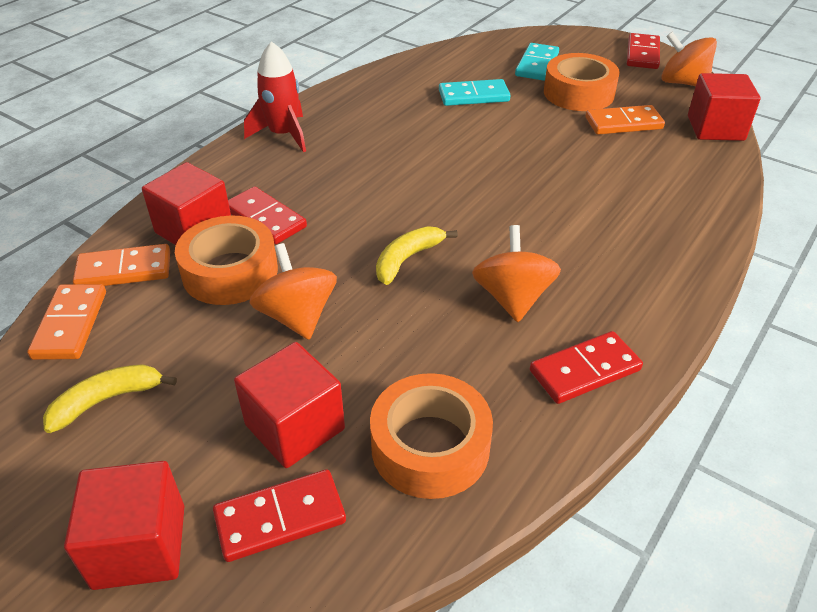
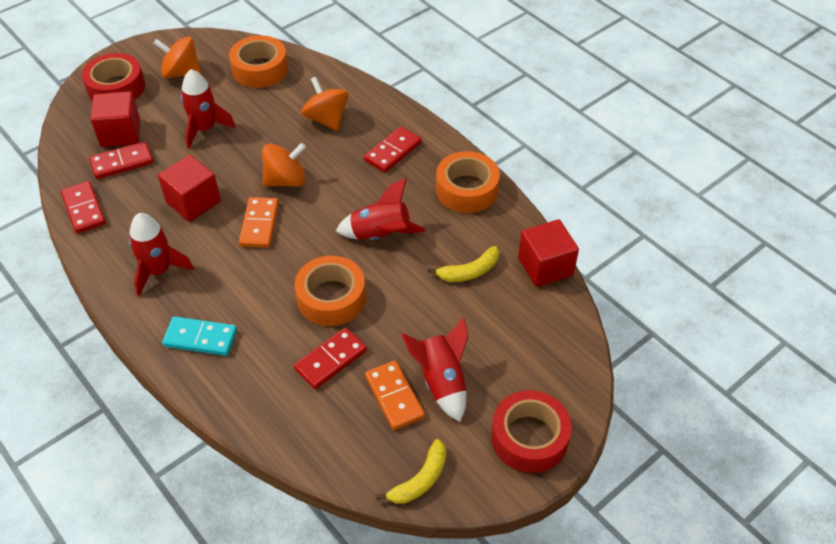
orange domino: [27,284,106,360] [73,244,170,286] [585,105,665,135] = 3 -> [239,197,279,248] [365,360,425,430] = 2
red cube: [64,461,184,590] [142,162,231,245] [234,342,345,468] [688,73,761,141] = 4 -> [91,91,140,147] [158,155,221,222] [518,219,579,287] = 3
red rocket: [244,41,306,152] = 1 -> [129,213,194,296] [181,69,236,149] [336,178,426,240] [401,317,468,422] = 4
red tape: none = 0 -> [82,53,145,101] [491,390,572,473] = 2
turquoise domino: [439,79,511,106] [515,43,559,81] = 2 -> [162,316,237,356] = 1

